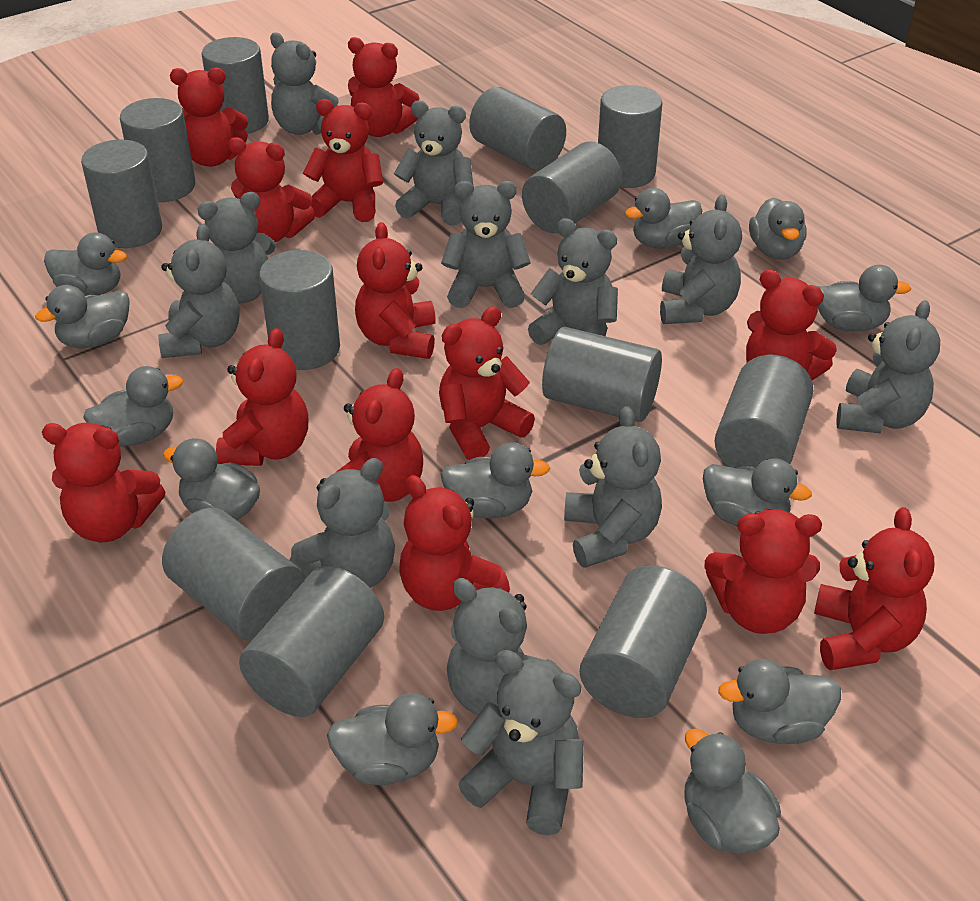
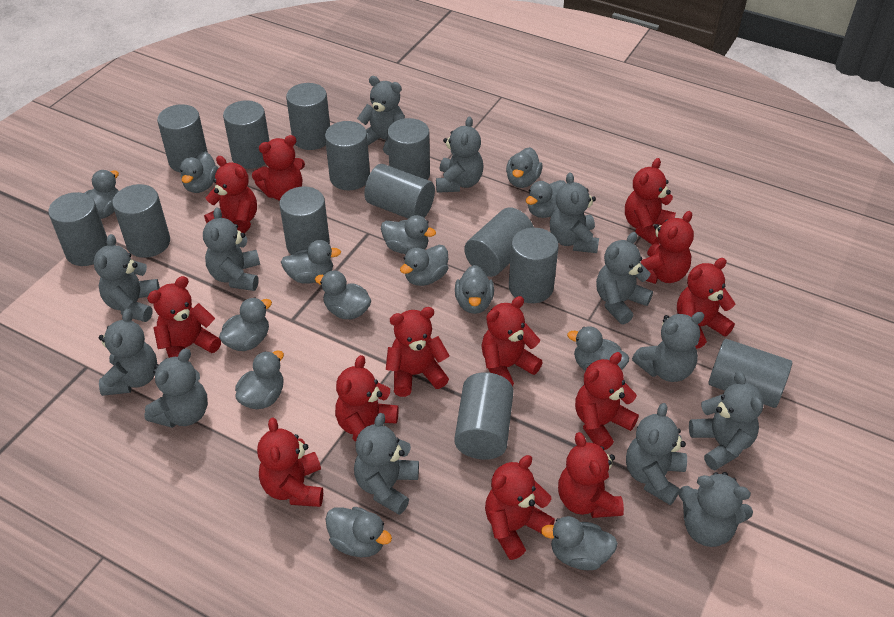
grey cylinder: [81,139,162,248] [120,98,195,202] [162,508,305,641] [202,37,269,134] [239,566,384,717] [259,250,340,370] [469,87,566,171] [522,142,622,233] [542,327,662,422] [580,566,707,718] [598,85,662,188] [715,354,813,468] = 12 -> [48,192,107,266] [112,184,170,258] [157,104,208,173] [223,100,269,169] [279,186,330,255] [286,83,330,150] [325,121,370,190] [364,164,435,218] [387,118,430,180] [454,372,514,460] [464,207,534,277] [509,228,559,303] [708,339,792,408] = 13
grey duck: [35,285,130,348] [44,232,127,296] [83,366,183,447] [163,438,260,520] [327,693,459,785] [441,442,550,518] [625,188,702,249] [685,729,781,853] [703,459,812,527] [718,659,841,744] [749,198,807,260] [818,265,911,332] = 12 -> [85,170,119,219] [180,152,218,193] [219,297,272,351] [235,351,284,409] [281,240,341,283] [315,271,371,319] [326,507,392,557] [381,215,436,254] [400,245,448,286] [455,265,494,314] [506,147,543,188] [526,180,566,218] [541,516,618,570] [567,327,629,371] = 14
grey teddy bear: [158,224,239,358] [198,192,276,303] [270,32,339,135] [289,458,395,588] [394,101,473,225] [441,181,531,308] [447,578,556,715] [458,650,584,836] [528,218,618,345] [564,406,662,568] [660,195,742,324] [836,300,940,433] = 12 -> [93,234,160,322] [99,309,157,396] [144,348,208,428] [203,207,260,291] [354,413,419,515] [357,76,405,155] [436,117,483,193] [550,172,599,253] [596,232,653,325] [626,403,687,505] [632,312,704,382] [678,472,753,547] [689,371,764,470] = 13

